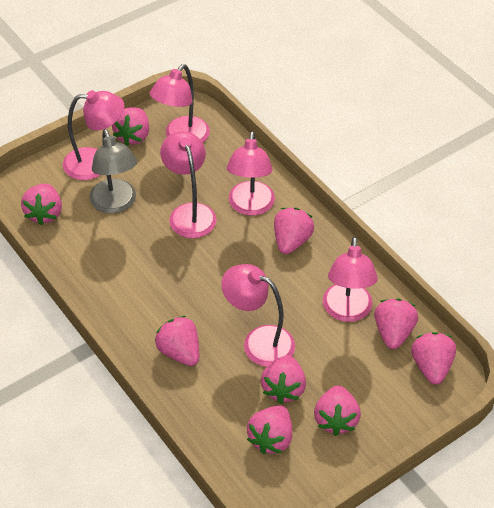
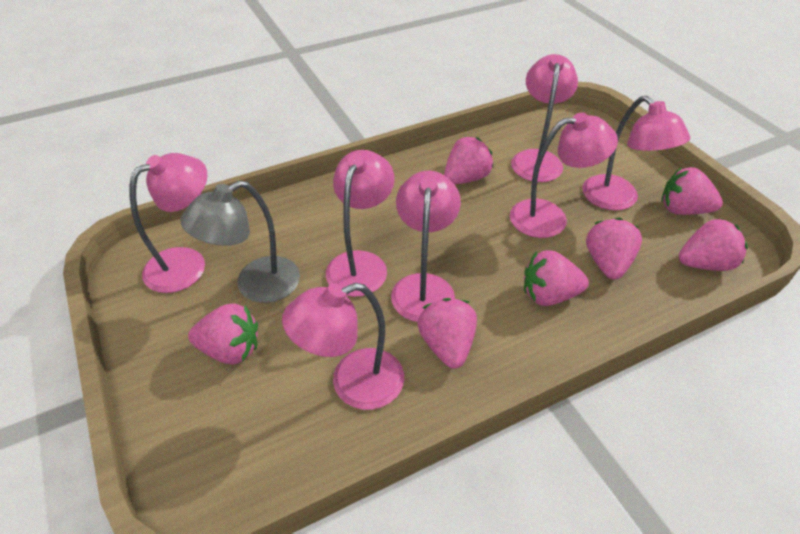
pink lamp: [63,90,125,180] [150,64,210,143] [160,131,217,238] [221,264,295,367] [227,131,275,216] [323,236,378,322] = 6 -> [130,153,207,293] [282,283,404,410] [326,150,395,297] [391,171,461,322] [510,112,618,238] [511,54,578,182] [582,96,690,211] = 7
pink strawberry: [21,184,62,226] [112,107,149,146] [155,316,199,366] [247,406,292,454] [261,355,306,404] [274,208,314,254] [314,385,361,436] [374,298,418,349] [411,332,456,384] = 9 -> [188,303,258,364] [418,298,477,369] [444,137,494,184] [524,250,589,306] [586,218,642,280] [661,167,723,215] [679,219,748,271] = 7

